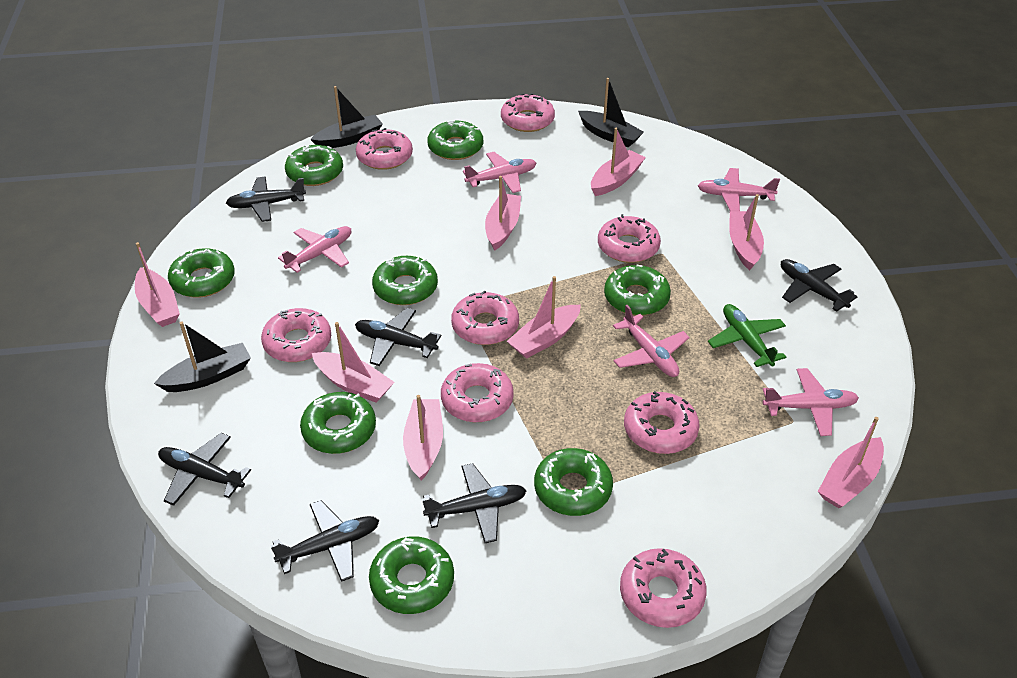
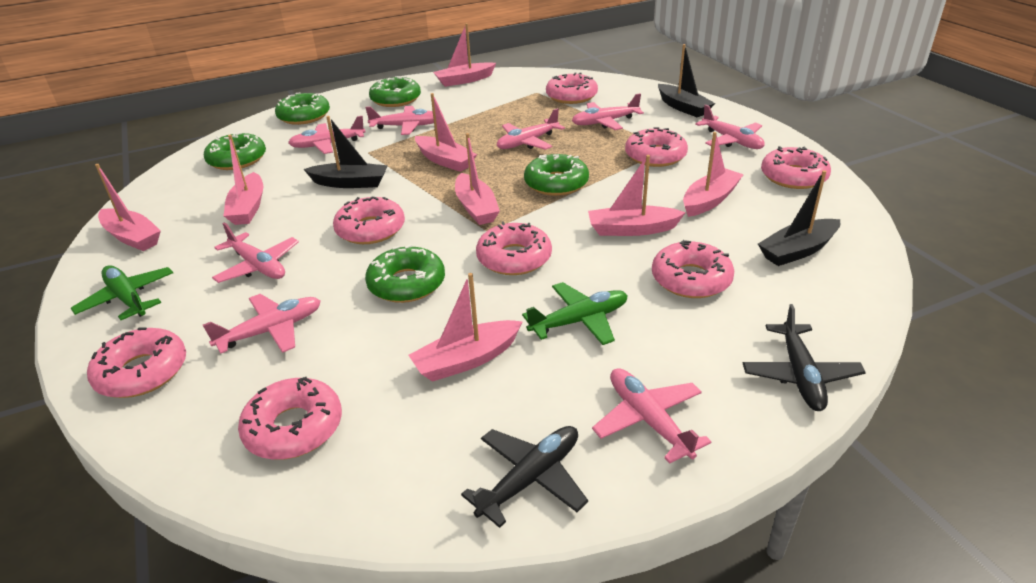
black plane: [158,433,251,506] [226,177,306,222] [271,500,379,582] [355,308,441,366] [422,463,527,543] [781,259,857,312] = 6 -> [461,426,588,528] [743,304,866,411] = 2
green donut: [168,248,235,298] [285,145,343,186] [300,392,376,454] [369,536,454,614] [372,256,438,305] [427,120,483,160] [534,448,613,516] [604,265,671,316] = 8 -> [204,132,266,170] [275,93,330,125] [365,244,445,303] [369,76,421,107] [524,154,589,196] = 5
green plane: [708,304,786,367] = 1 -> [71,265,173,320] [522,282,628,345] = 2
pink plane: [278,226,351,273] [463,152,536,193] [613,305,690,377] [698,168,780,211] [763,368,859,436] = 5 -> [203,294,321,354] [212,222,299,283] [288,116,365,154] [365,106,434,135] [497,108,565,150] [572,93,644,130] [592,368,711,464] [695,105,765,149] = 8

